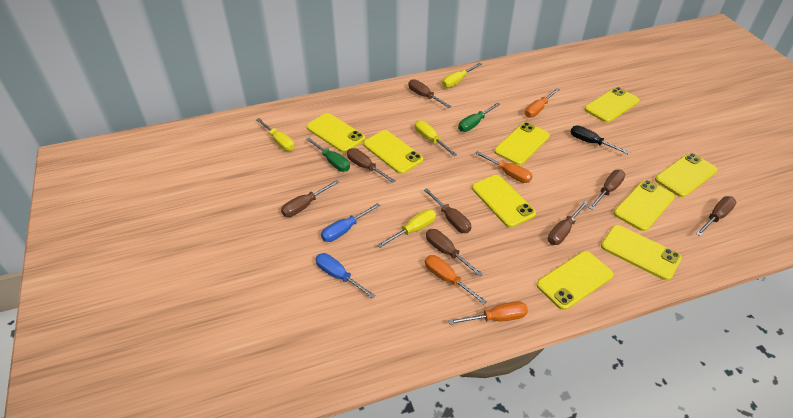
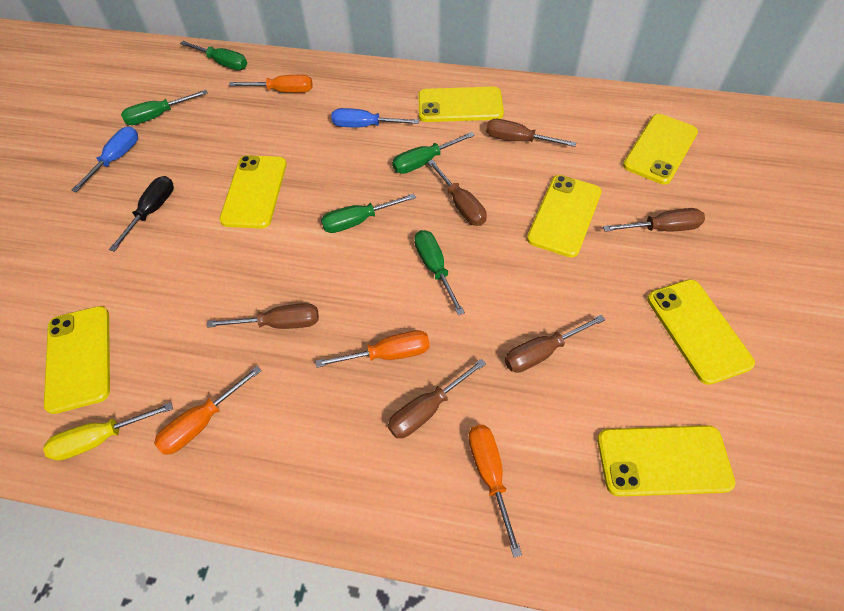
brown screwdriver: [281,180,339,217] [347,148,396,183] [408,79,451,108] [424,189,471,233] [426,229,483,277] [548,201,588,245] [589,170,625,210] [696,196,737,236] = 8 -> [207,303,319,329] [388,358,486,438] [428,159,487,226] [486,119,576,147] [505,315,605,373] [603,208,705,232] = 6
green screwdriver: [306,138,350,172] [458,103,500,132] = 2 -> [121,90,208,125] [180,41,247,70] [321,193,416,233] [392,132,475,174] [414,230,465,315] = 5
yellow phone: [306,113,365,153] [363,130,423,174] [472,175,536,228] [494,122,550,165] [537,251,613,310] [584,87,639,123] [601,225,682,280] [614,180,675,231] [655,153,718,197] = 9 -> [44,306,110,414] [219,155,286,229] [418,87,504,122] [527,175,602,258] [597,425,735,497] [623,114,698,185] [647,279,755,385] = 7
yellow screwdriver: [256,118,295,151] [378,209,436,248] [415,120,457,156] [442,63,482,88] = 4 -> [43,403,173,461] = 1

